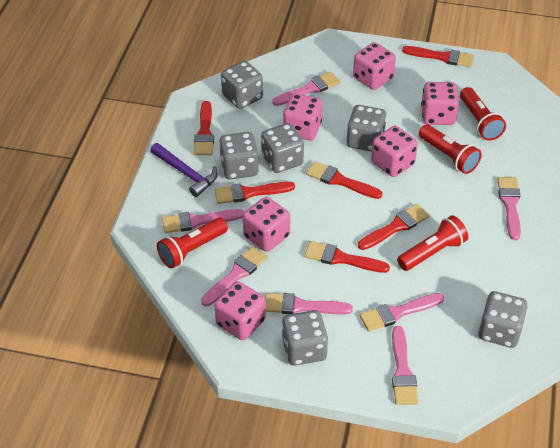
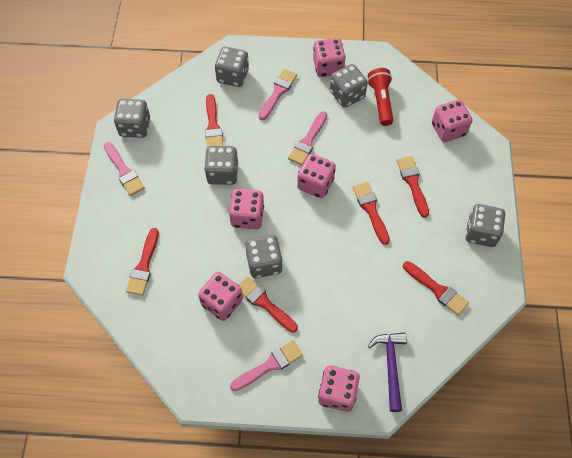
pink brush: [162,209,244,233] [201,246,268,306] [265,293,353,314] [272,72,340,106] [360,293,444,331] [392,326,418,405] [497,177,521,240] = 7 -> [104,142,145,196] [230,340,303,391] [258,69,297,120] [288,111,327,165] = 4
red flashlight: [157,218,228,268] [397,215,468,271] [419,124,482,174] [460,87,506,141] = 4 -> [367,68,393,126] = 1

